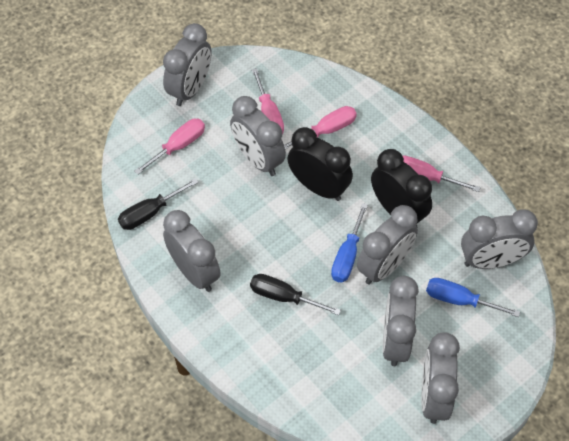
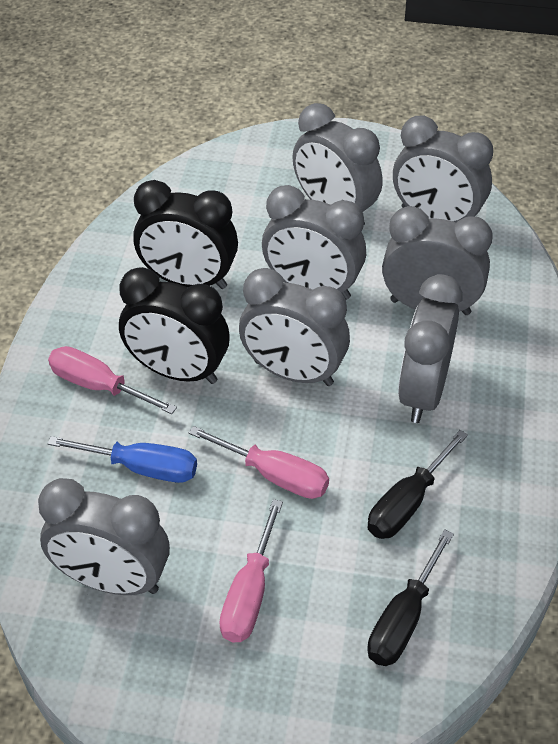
blue screwdriver: [331,203,368,282] [426,278,520,317] = 2 -> [48,436,197,483] = 1
pink screwdriver: [134,118,205,175] [252,68,284,134] [284,106,357,149] [402,155,481,192] = 4 -> [48,346,177,414] [189,426,329,499] [219,499,283,643] = 3

